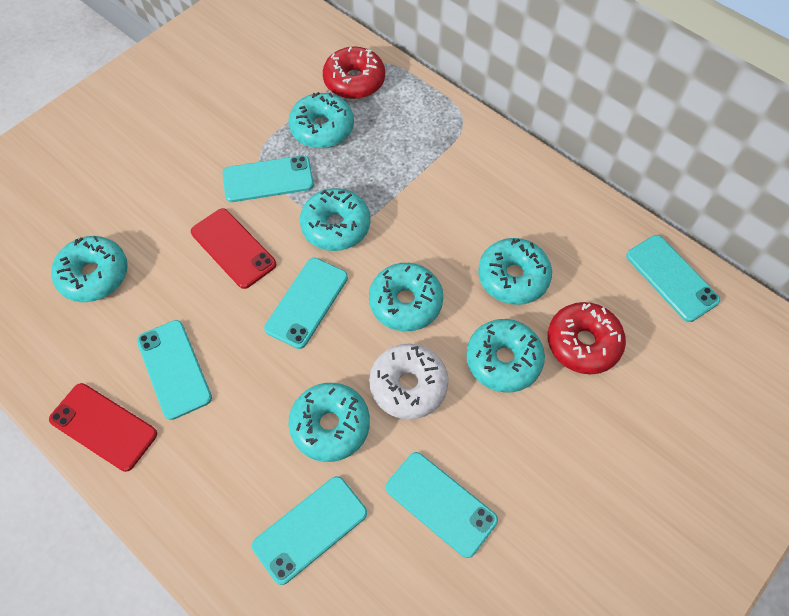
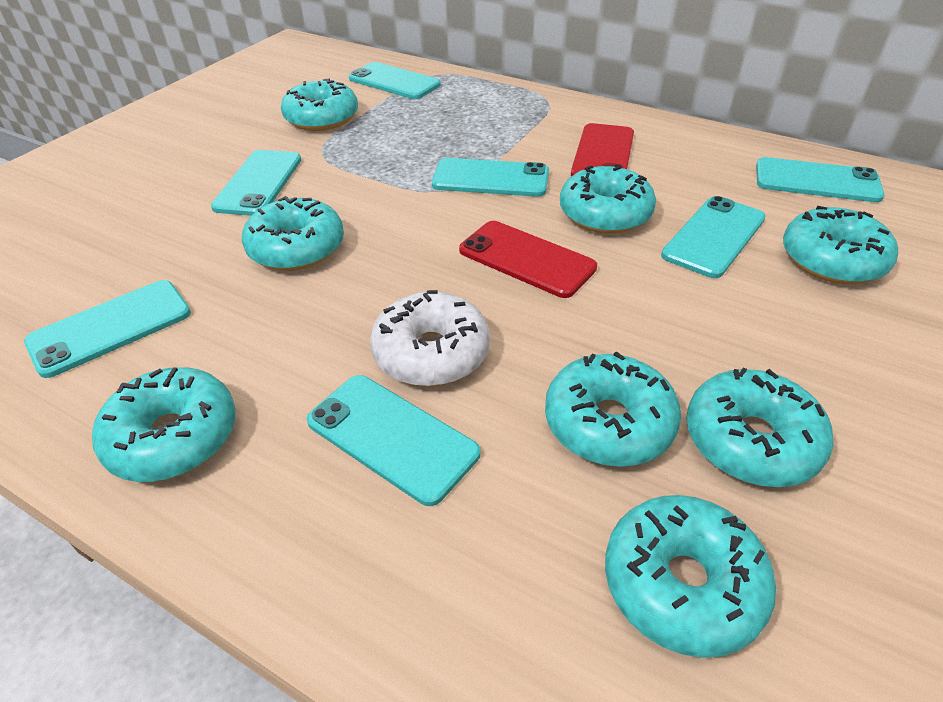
red donut: [323,47,385,99] [548,302,626,374] = 2 -> none = 0
turquoise donut: [51,236,128,302] [288,383,370,462] [289,92,354,148] [300,188,370,251] [369,263,443,331] [466,319,545,393] [478,238,552,305] = 7 -> [92,367,236,482] [242,196,344,271] [281,78,358,131] [545,351,681,467] [560,165,656,234] [605,495,776,658] [686,367,833,487] [783,206,898,284] = 8
turquoise phone: [137,320,212,420] [223,155,314,202] [252,476,367,585] [264,258,348,349] [386,452,498,558] [626,235,720,322] = 6 -> [24,280,191,378] [211,150,301,216] [307,375,480,506] [349,62,441,99] [432,158,549,197] [661,196,766,278] [756,157,885,202] = 7

